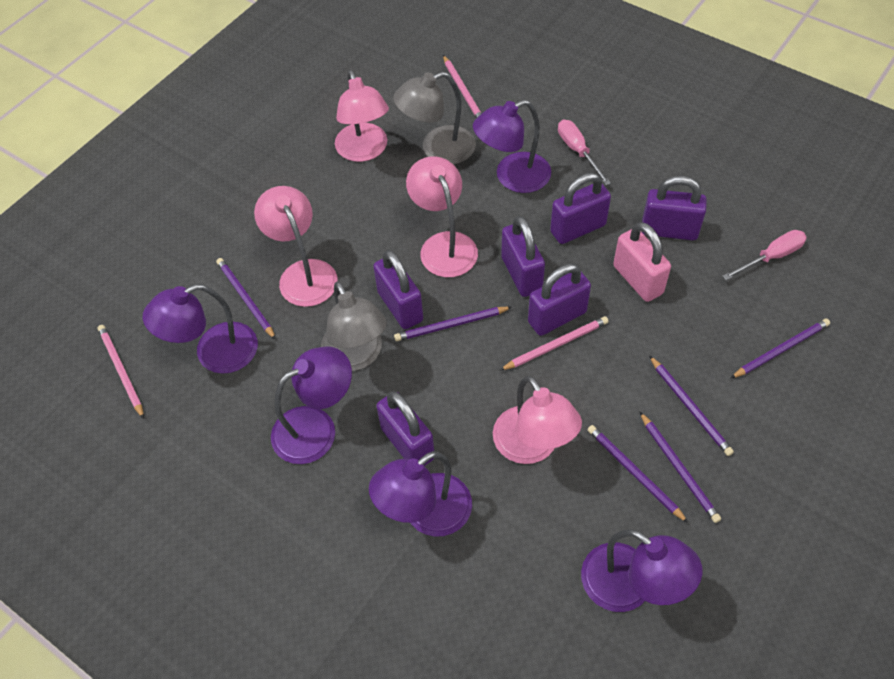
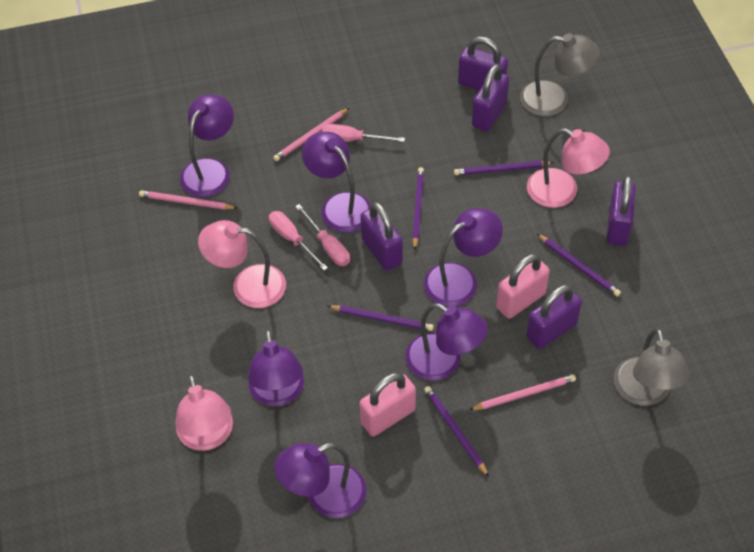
pink lamp: [254,186,337,307] [335,70,389,162] [406,156,478,277] [493,376,582,464] = 4 -> [175,374,233,451] [198,220,286,308] [527,128,610,208] = 3
pink padlock: [613,222,671,302] = 1 -> [359,372,416,436] [496,254,550,319] = 2
pink screwdriver: [558,120,611,185] [722,230,807,280] = 2 -> [269,211,328,271] [295,204,350,266] [322,124,405,142] = 3
purple lamp: [143,284,258,374] [271,346,352,464] [369,451,472,537] [473,100,551,193] [581,529,702,612] = 5 -> [180,94,234,197] [248,329,304,407] [274,443,367,518] [302,132,371,233] [405,303,488,381] [424,208,503,306] = 6
purple padlock: [373,250,423,329] [376,391,434,466] [501,216,545,297] [528,264,591,336] [550,173,611,244] [642,176,707,240] = 6 -> [360,202,403,271] [458,36,508,90] [472,64,509,131] [526,284,582,349] [606,175,636,246] = 5
purple pencil: [216,258,276,340] [394,307,512,341] [588,425,688,523] [640,412,721,523] [649,356,734,456] [731,319,830,378] = 6 -> [328,305,434,331] [412,167,424,250] [424,386,489,477] [454,161,553,175] [537,234,621,297] = 5

